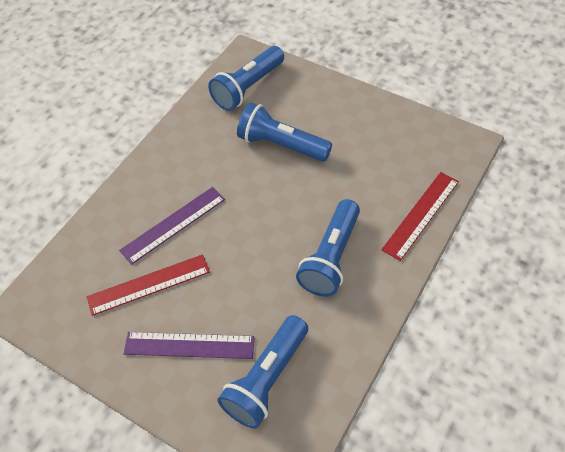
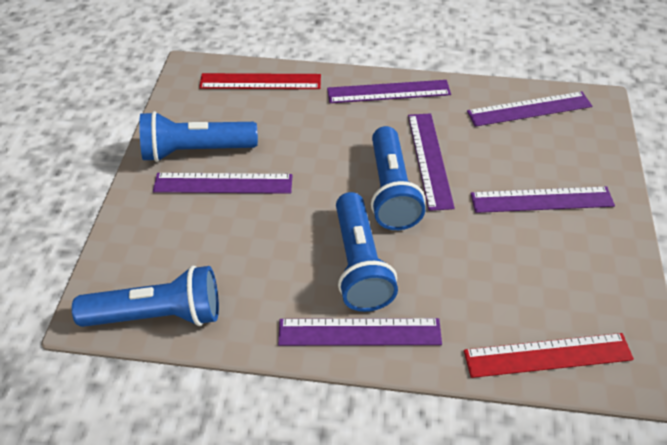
purple ruler: [119,187,225,265] [124,332,255,359] = 2 -> [153,173,293,194] [278,318,442,346] [327,80,451,103] [408,113,455,211] [467,92,592,127] [471,186,615,213] = 6

